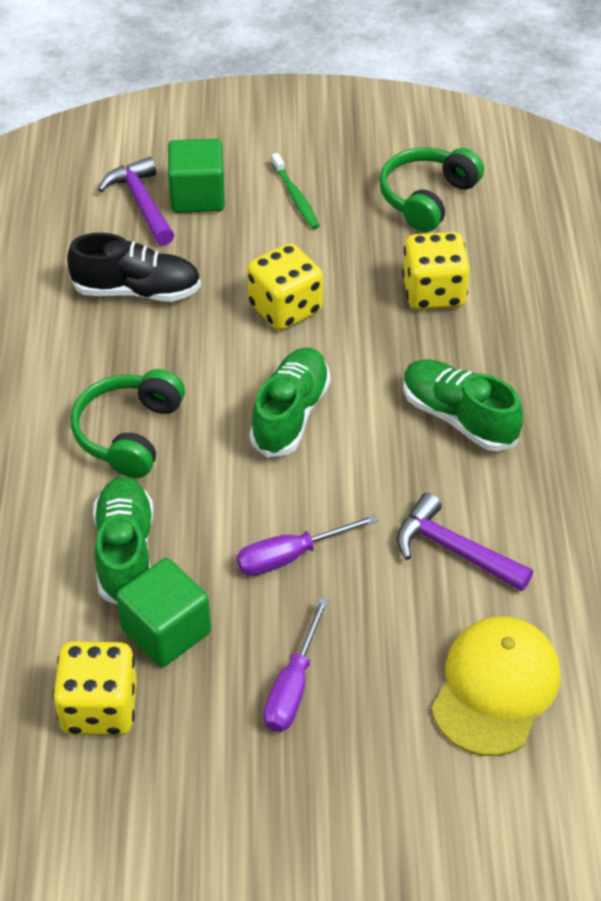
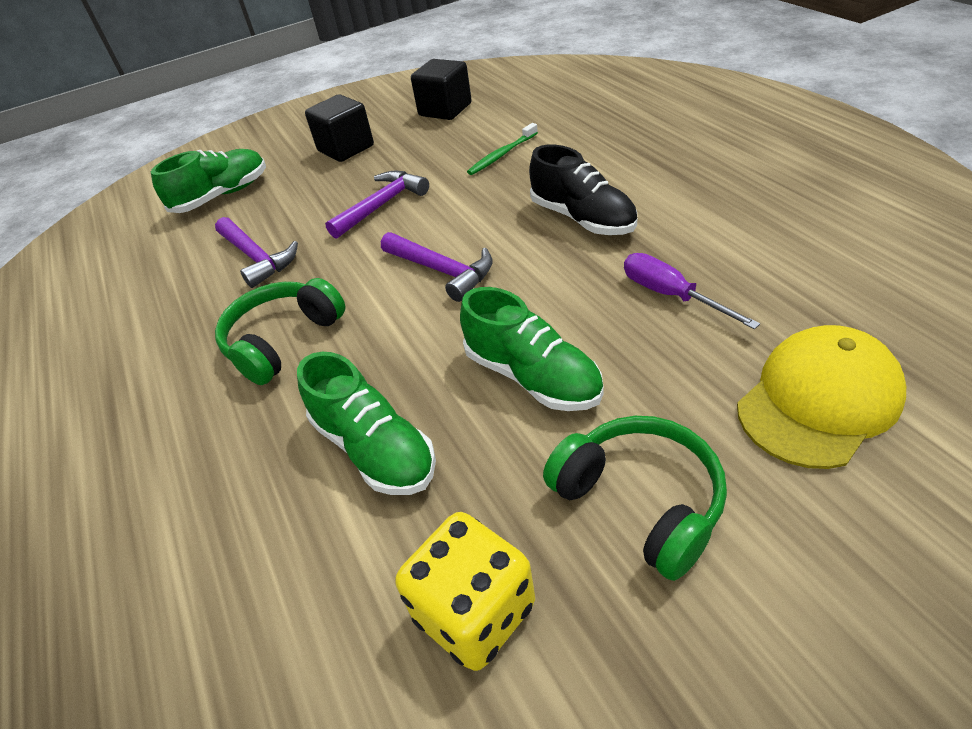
black cube: none = 0 -> [305,94,374,162] [411,59,472,120] = 2
green cube: [116,558,211,667] [168,139,225,213] = 2 -> none = 0
purple hammer: [98,157,174,246] [397,493,533,591] = 2 -> [215,217,298,288] [325,170,429,239] [381,232,493,302] = 3
purple screwdriver: [237,514,378,576] [263,598,329,732] = 2 -> [624,253,760,329] = 1
yellow dice: [53,641,137,735] [247,243,323,330] [402,232,470,310] = 3 -> [395,512,535,671] = 1

